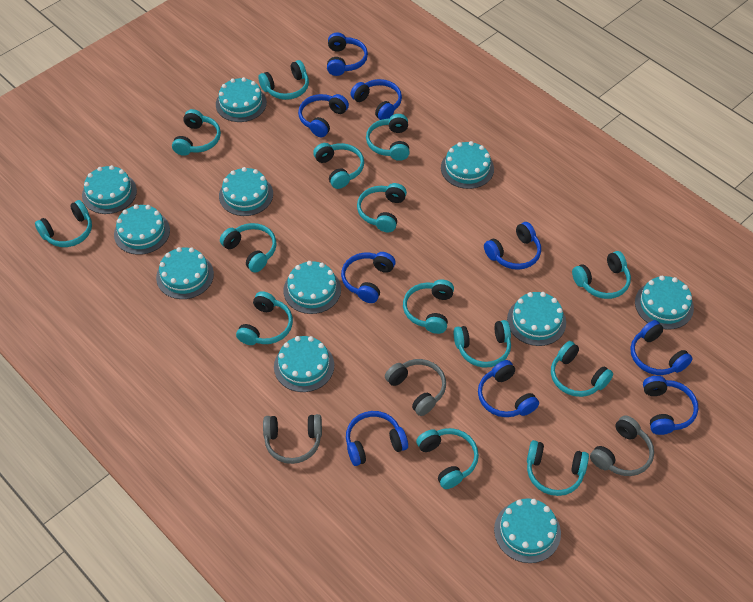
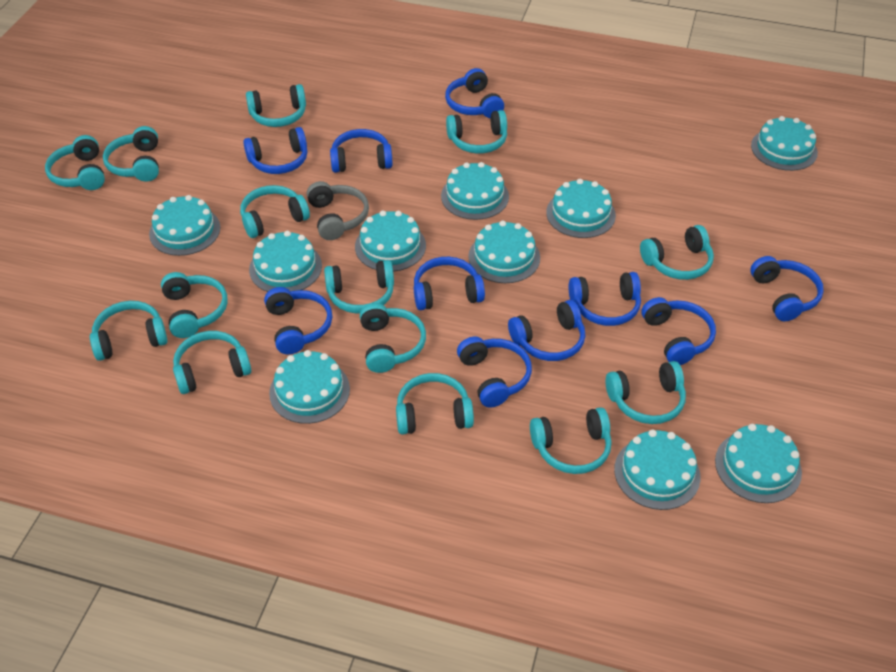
blue headphones: [298,94,349,137] [327,32,368,76] [341,252,396,303] [346,411,408,466] [351,79,402,120] [478,360,539,417] [484,222,541,270] [630,320,693,375] [643,376,698,435] = 9 -> [243,127,307,174] [264,287,332,354] [330,129,393,173] [414,257,485,311] [445,68,504,118] [457,337,532,408] [508,300,585,361] [569,272,641,326] [642,297,716,365] [750,256,824,321] = 10
grey headphones: [263,414,322,464] [385,359,446,416] [590,415,654,476] = 3 -> [307,181,369,240] = 1
turquoise cake: [82,165,137,214] [114,204,170,255] [156,247,214,299] [216,77,267,122] [219,167,273,216] [274,336,334,392] [283,261,341,314] [441,141,494,189] [494,499,561,563] [507,292,566,346] [635,276,694,330] = 11 -> [149,195,220,256] [249,231,322,292] [269,350,350,424] [355,211,426,272] [441,162,509,220] [468,221,540,283] [546,179,616,238] [614,429,700,510] [715,424,802,503] [751,116,818,171] = 10

